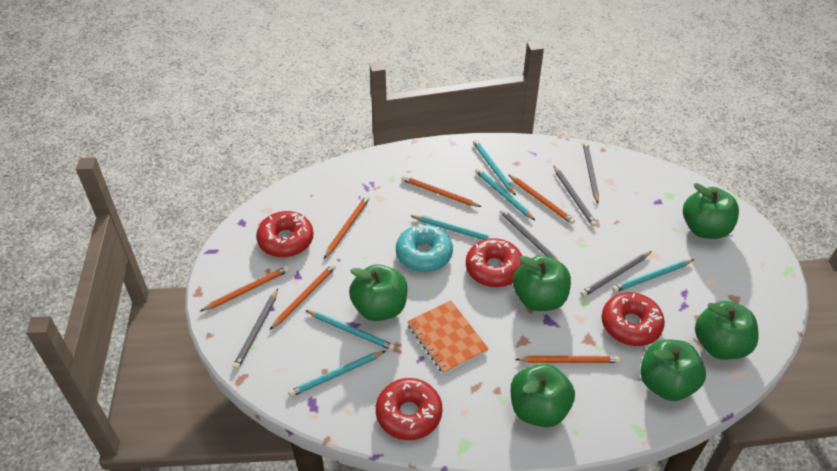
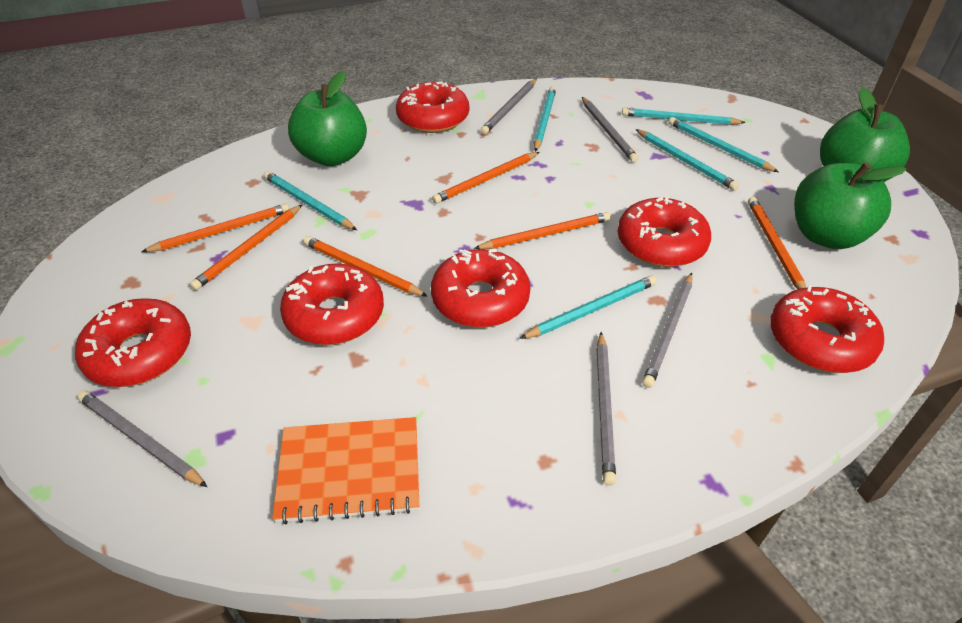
green apple: [349,264,407,321] [510,364,575,427] [513,255,571,311] [640,339,706,401] [683,183,739,239] [695,301,759,360] = 6 -> [288,71,367,166] [794,162,906,249] [820,88,910,182] = 3
red donut: [256,211,314,257] [376,378,443,440] [466,238,523,287] [601,292,665,346] = 4 -> [75,298,191,387] [280,264,384,345] [396,81,469,133] [431,248,530,328] [617,197,711,267] [770,285,884,373] = 6
turquoise donut: [396,224,453,272] = 1 -> none = 0

